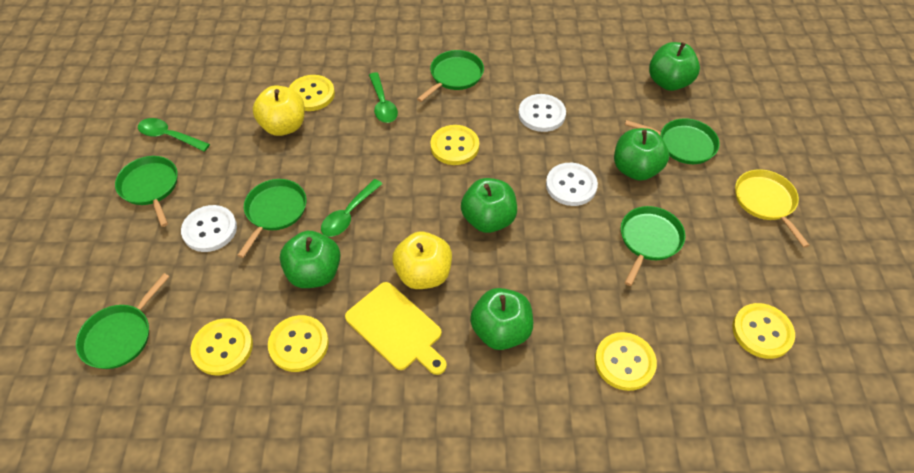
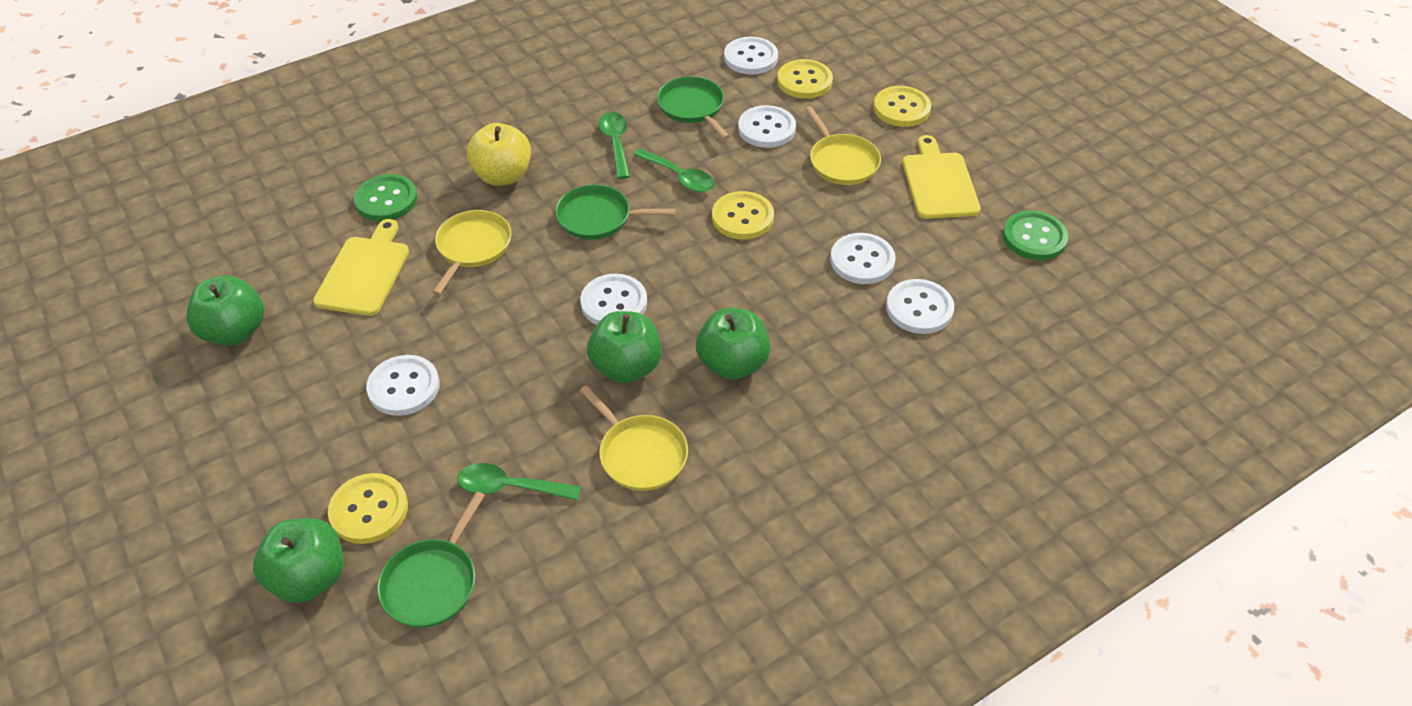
green apple: [280,231,341,288] [461,178,517,233] [470,288,533,350] [614,128,669,181] [649,42,700,91] = 5 -> [186,275,264,346] [253,518,344,603] [587,311,662,383] [696,308,770,380] = 4
green button: none = 0 -> [354,174,417,221] [1003,211,1068,260] = 2
green pan: [76,273,170,369] [115,156,178,227] [237,179,307,258] [417,50,484,102] [621,206,685,286] [625,118,720,164] = 6 -> [377,491,485,628] [555,185,676,240] [657,76,730,139] = 3
white button: [181,205,237,252] [518,94,566,132] [546,163,598,206] = 3 -> [366,355,440,416] [580,274,647,325] [724,37,778,75] [738,105,796,148] [830,233,896,284] [886,279,954,334] = 6
yellow apple: [253,85,305,136] [392,232,452,289] = 2 -> [467,123,531,186] = 1
yellow button: [191,318,253,375] [268,315,329,372] [289,75,335,111] [431,125,479,165] [595,332,657,391] [732,303,795,359] = 6 -> [328,473,408,544] [712,191,774,240] [777,59,833,99] [874,86,931,127] = 4
yellow cutting board: [345,282,447,375] = 1 -> [313,219,409,316] [902,135,981,219] = 2
yellow pan: [735,169,809,248] = 1 -> [432,210,511,295] [580,385,688,491] [805,106,881,185] = 3

